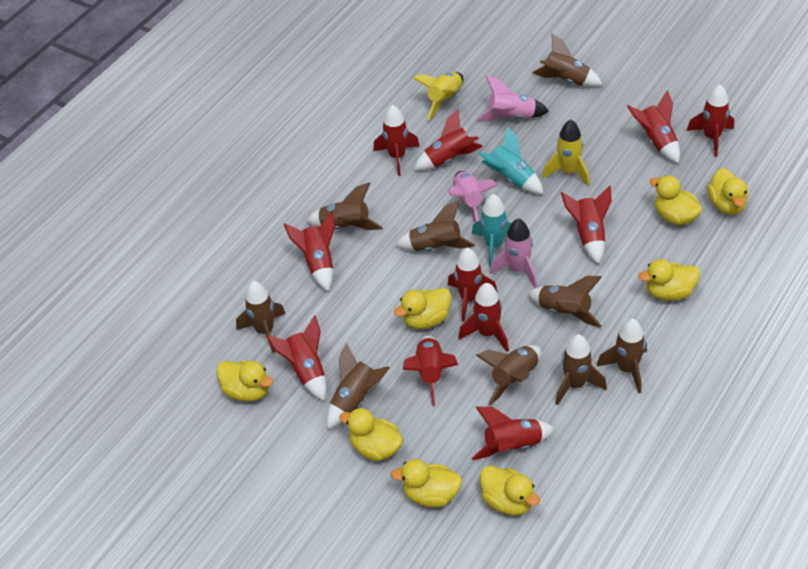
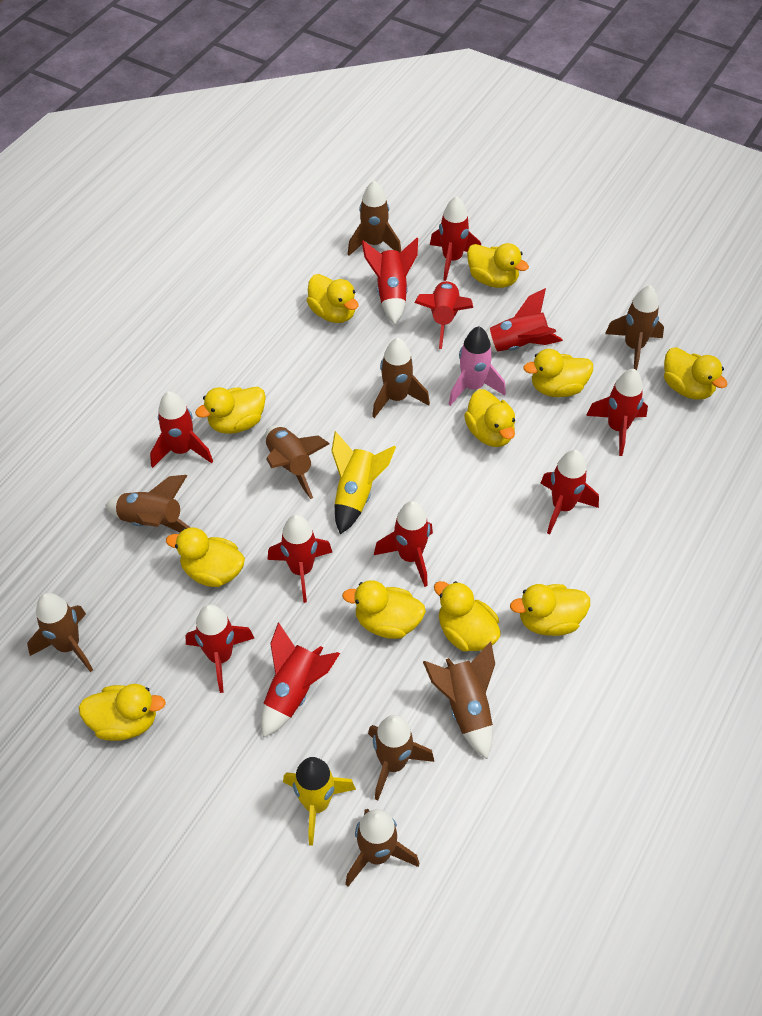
pink rocket: [448,171,498,223] [476,75,549,121] [490,218,537,288] = 3 -> [449,326,506,406] = 1
turquoise rocket: [472,194,512,267] [478,126,544,194] = 2 -> none = 0
yellow duck: [216,360,273,402] [339,408,403,461] [391,459,462,508] [394,287,451,329] [480,466,540,516] [639,259,700,301] [650,175,702,225] [707,168,748,215] = 8 -> [78,684,166,741] [166,527,245,587] [195,387,266,434] [307,274,358,323] [342,580,426,639] [434,581,501,652] [464,389,515,447] [467,243,529,288] [510,584,590,636] [523,349,593,397] [664,347,728,400] = 11

